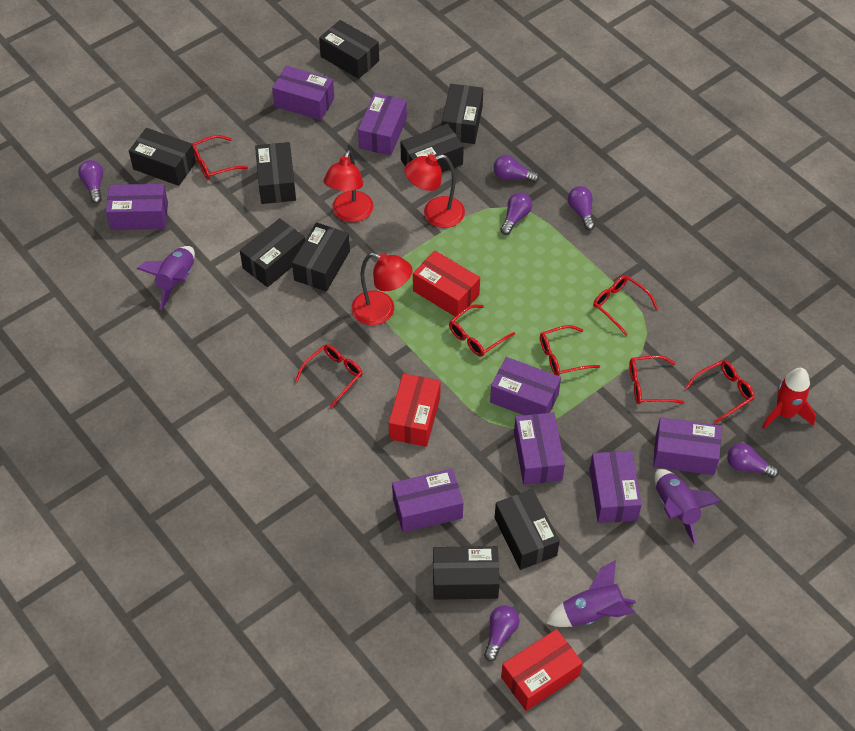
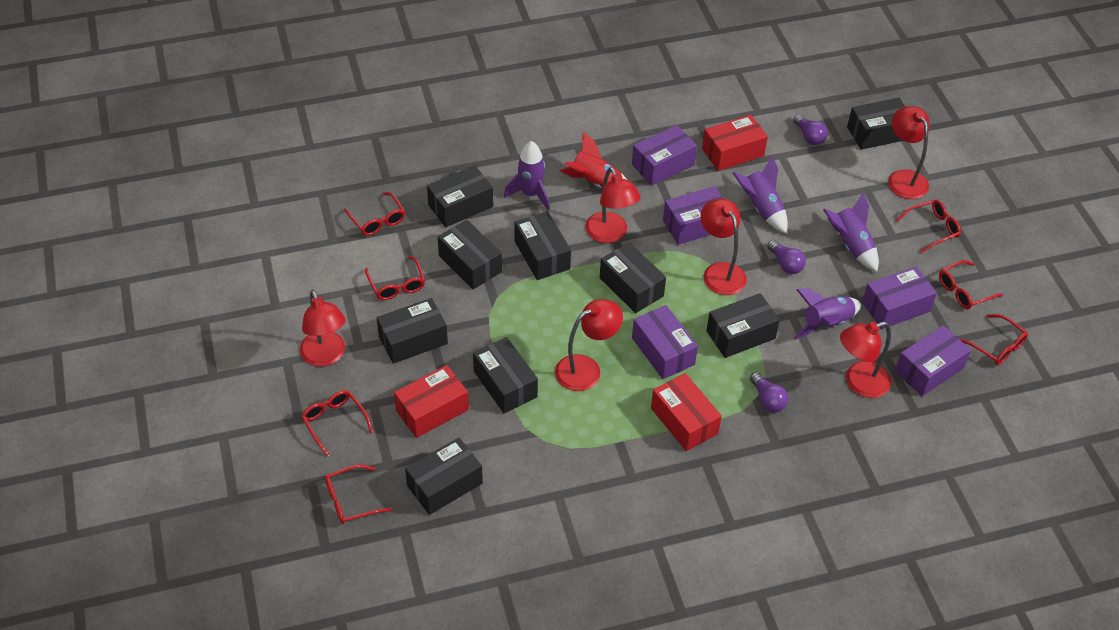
purple box: [106,184,168,230] [272,66,334,120] [358,93,407,156] [392,469,463,532] [490,357,561,415] [514,412,565,485] [589,451,642,523] [653,418,721,475] = 8 -> [632,125,697,186] [632,305,698,379] [663,186,723,245] [862,266,937,329] [895,325,971,396] = 5
purple light bulb: [78,160,103,204] [484,605,519,661] [494,155,539,183] [500,192,532,235] [568,186,595,230] [727,443,779,478] = 6 -> [750,372,788,412] [767,240,806,274] [793,114,828,145] = 3
purple rocket: [137,246,195,310] [546,560,636,627] [655,469,721,545] = 3 -> [504,141,549,210] [733,156,788,233] [794,288,861,340] [823,193,879,272] = 4
red lamp: [323,150,373,222] [351,253,413,325] [404,154,465,228] = 3 -> [300,290,346,367] [555,299,623,391] [585,167,640,243] [700,199,747,295] [840,321,891,398] [888,106,930,199] = 6

